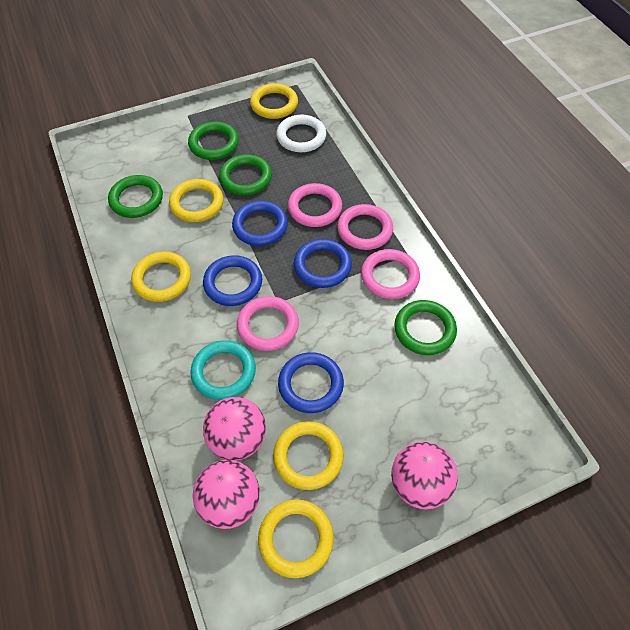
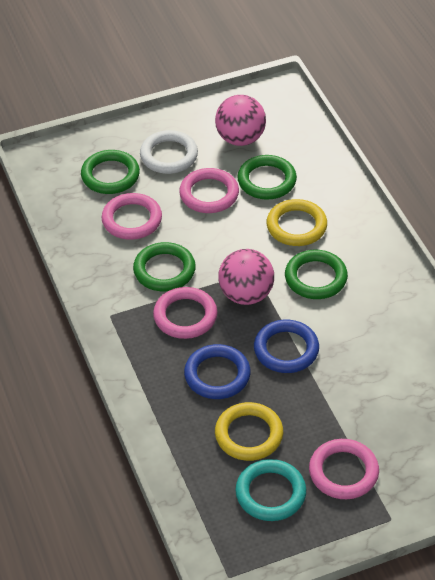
blue ring: [203,255,262,306] [232,201,288,246] [278,352,344,413] [294,239,352,288] = 4 -> [184,344,251,399] [254,320,319,373] = 2
pink ball: [193,460,260,529] [203,397,266,461] [391,442,458,509] = 3 -> [215,95,266,146] [218,249,274,305] = 2
yellow ring: [131,252,191,302] [169,179,224,222] [250,83,298,119] [258,499,334,578] [273,421,344,490] = 5 -> [215,402,283,461] [266,199,327,246] = 2

